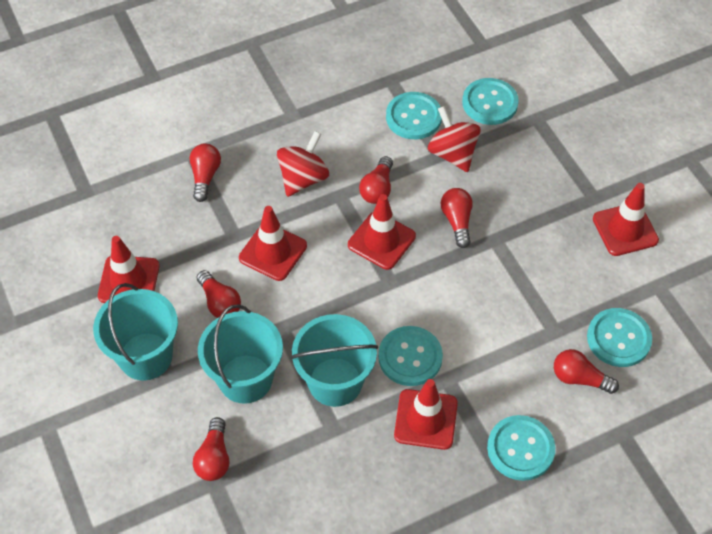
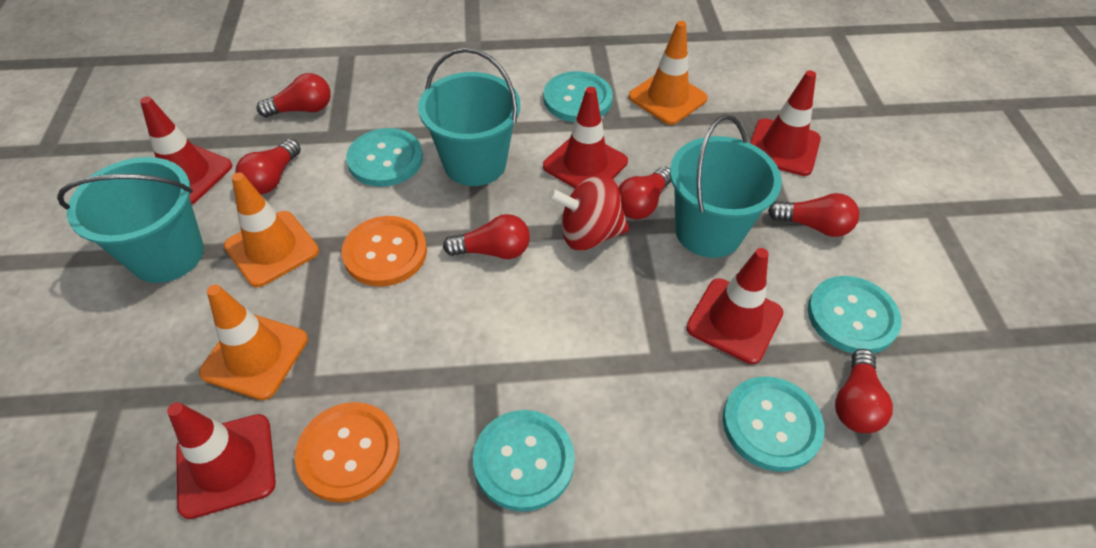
orange button: none = 0 -> [295,402,400,503] [342,216,427,286] = 2
orange traffic cone: none = 0 -> [199,285,308,400] [224,172,319,287] [628,21,708,125] = 3
red spinning top: [277,131,329,197] [428,106,480,172] = 2 -> [548,174,629,250] = 1

